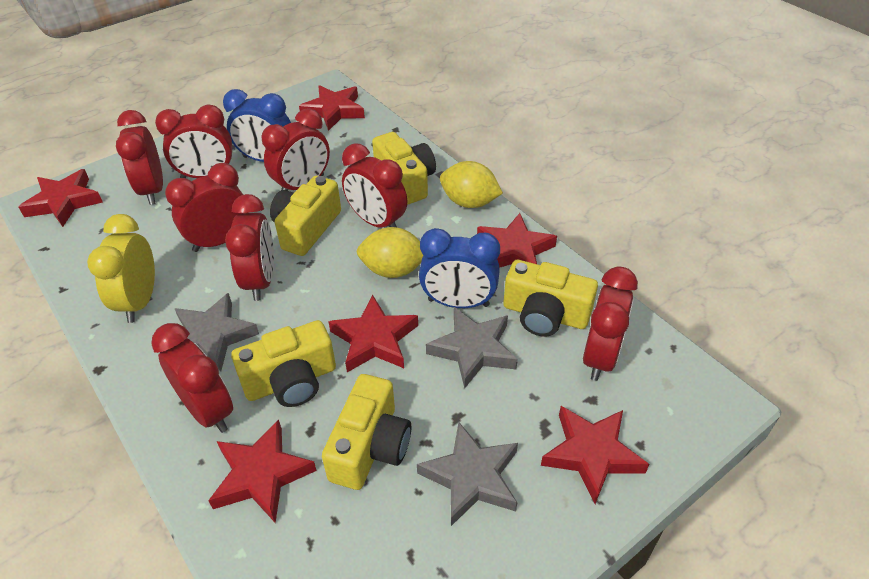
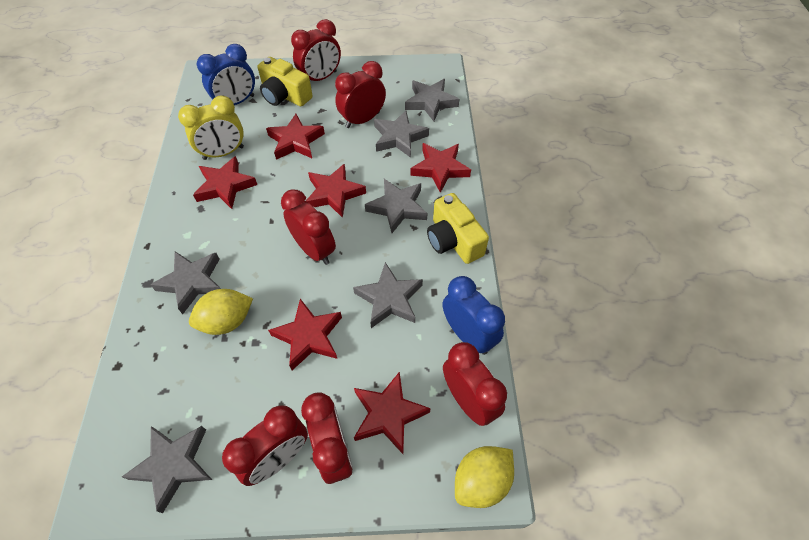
grey star: [174,293,259,372] [417,422,518,526] [426,307,518,389] = 3 -> [122,426,212,513] [150,251,221,314] [353,262,423,328] [365,179,427,233] [374,110,429,158] [405,79,459,121] = 6
red clock: [116,110,163,205] [151,323,233,433] [155,105,232,178] [165,163,243,252] [225,194,274,301] [261,108,330,191] [342,143,407,228] [583,266,638,381] = 8 -> [222,405,308,486] [281,189,336,265] [291,19,341,81] [301,392,353,484] [335,61,386,128] [443,342,507,426] = 6
yellow camera: [231,320,336,407] [270,176,341,256] [322,374,411,490] [372,132,436,205] [503,260,598,337] = 5 -> [257,57,313,106] [427,193,489,264] = 2

